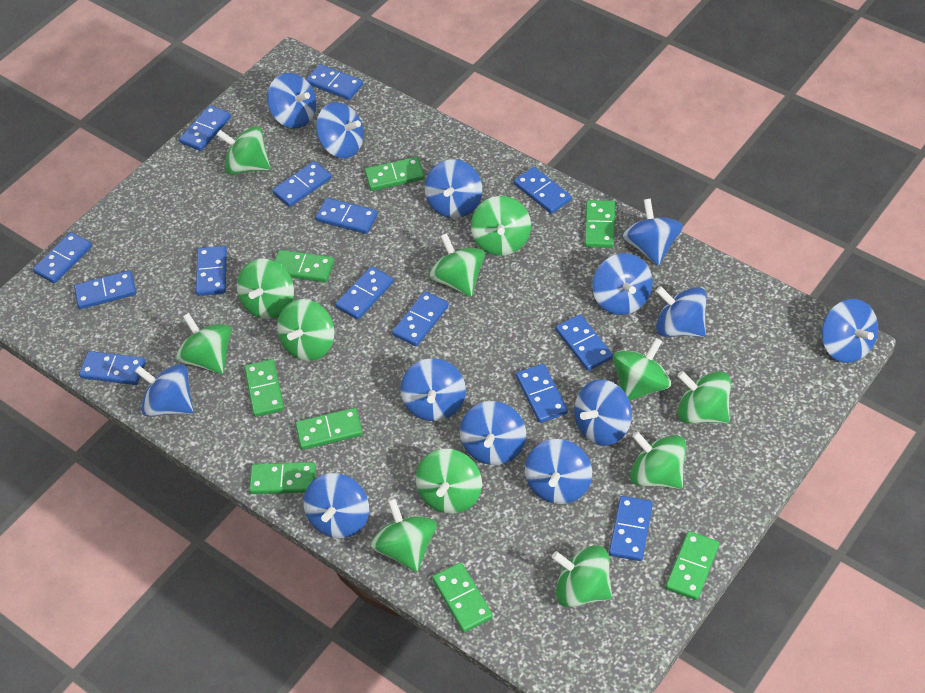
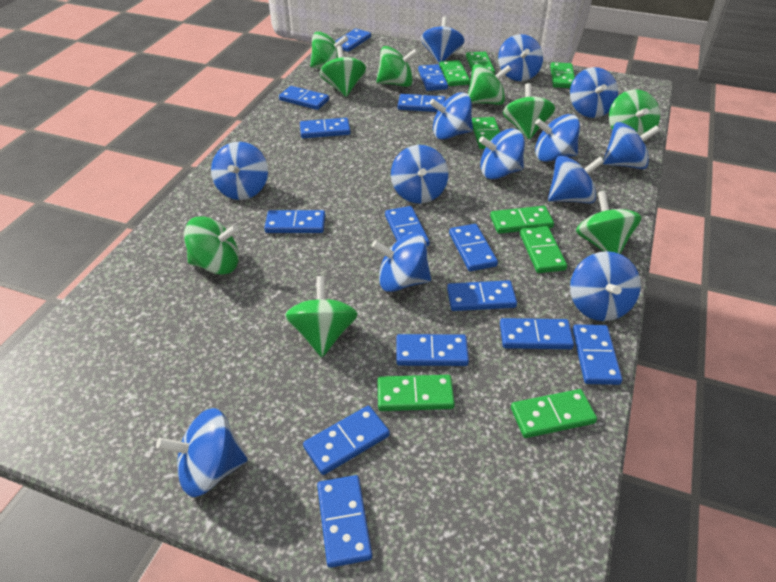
green spinning top: [176,313,232,374] [216,126,271,175] [237,259,294,319] [277,299,335,361] [371,498,437,572] [416,449,482,514] [429,233,485,297] [471,196,531,256] [552,545,612,607] [613,338,671,401] [630,431,686,489] [677,371,731,424] = 12 -> [184,216,239,275] [284,276,358,357] [310,32,348,69] [319,46,366,97] [376,46,418,87] [468,64,512,105] [503,83,555,140] [576,191,642,254] [609,89,660,136] = 9

